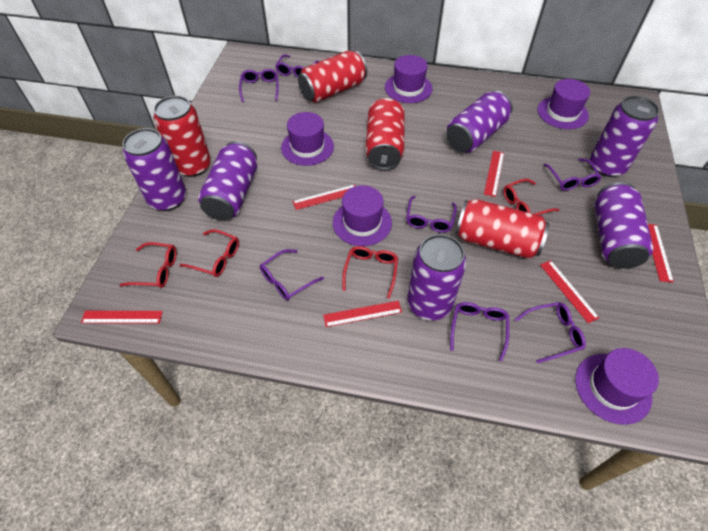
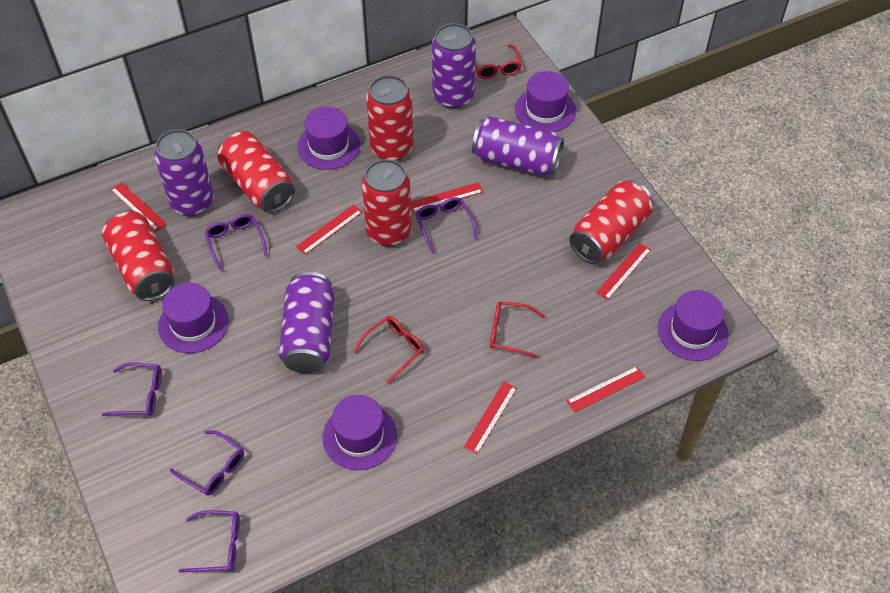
purple can: [123,128,186,211] [198,141,257,220] [407,234,467,320] [446,91,513,153] [590,96,659,177] [595,182,653,269] = 6 -> [154,129,214,216] [279,272,335,373] [432,23,476,108] [472,116,564,176] = 4
purple glasses: [239,69,279,102] [260,249,324,300] [275,54,319,78] [406,196,457,233] [450,302,509,361] [515,302,586,363] [543,158,602,191] = 7 -> [102,363,162,416] [170,430,244,496] [179,510,240,573] [205,214,268,271] [415,197,477,253] = 5
red can: [154,96,211,177] [298,51,367,103] [365,98,405,170] [455,199,549,259] = 4 -> [102,210,175,301] [217,131,295,213] [362,159,412,246] [366,75,413,161] [569,180,653,264] = 5
red glasses: [120,242,177,288] [180,229,239,277] [342,246,398,299] [503,179,559,215] = 4 -> [353,316,424,384] [475,45,522,79] [490,301,545,358] = 3

